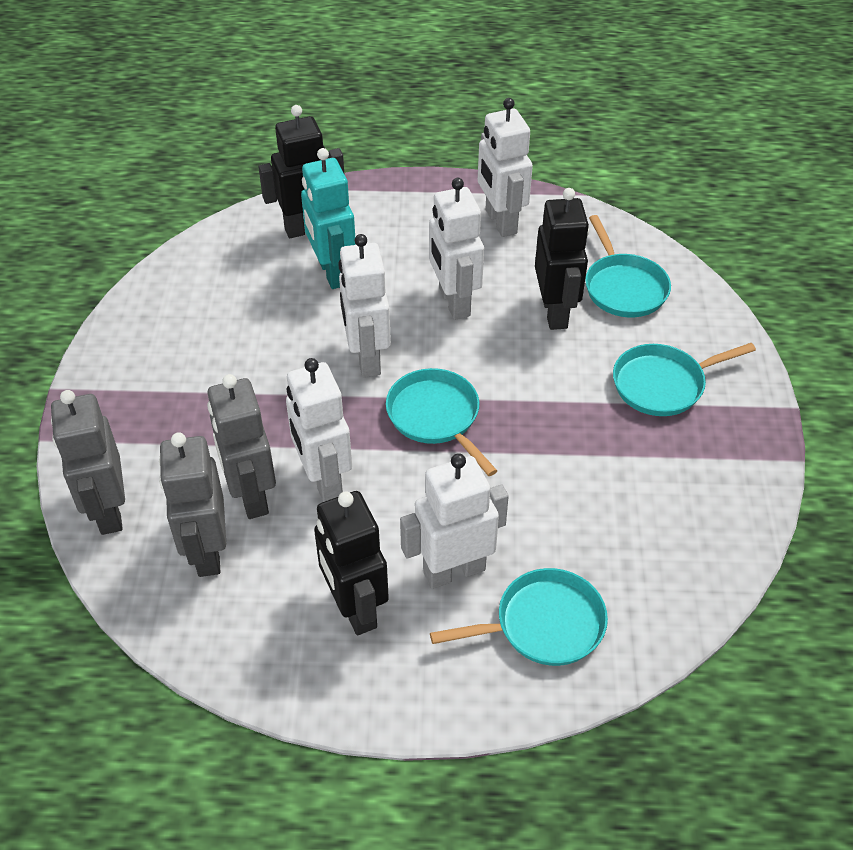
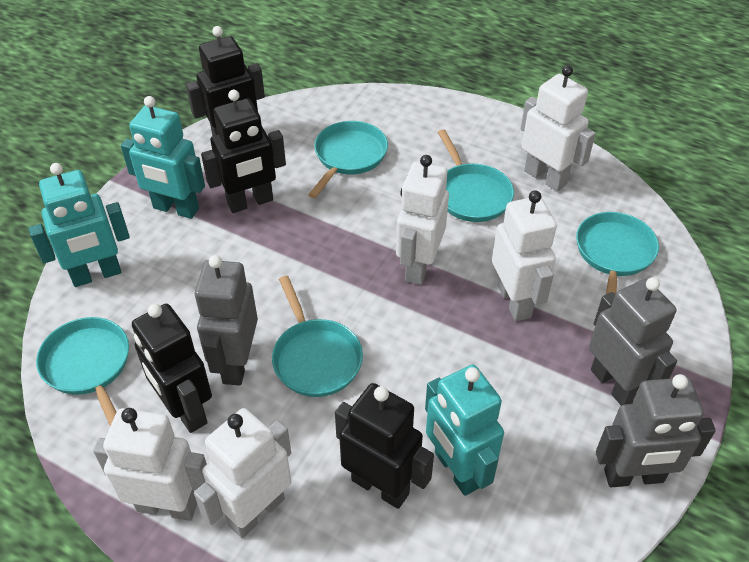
black robot: [258,105,344,238] [314,491,389,635] [535,188,589,330] = 3 -> [132,304,212,433] [186,26,265,136] [201,90,286,213] [335,383,434,509] = 4
turquoise pan: [386,368,497,476] [430,568,608,666] [585,215,671,317] [613,343,756,416] = 4 -> [36,317,129,426] [272,276,363,397] [308,121,388,198] [438,129,514,222] [576,212,659,294] = 5
turquoise robot: [301,148,356,289] = 1 -> [29,163,130,287] [121,96,205,219] [425,365,504,496] = 3

